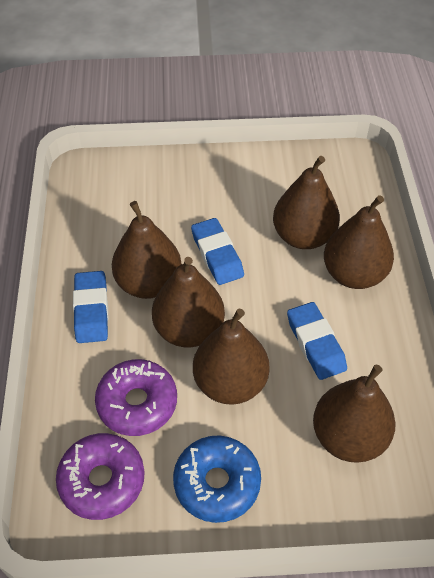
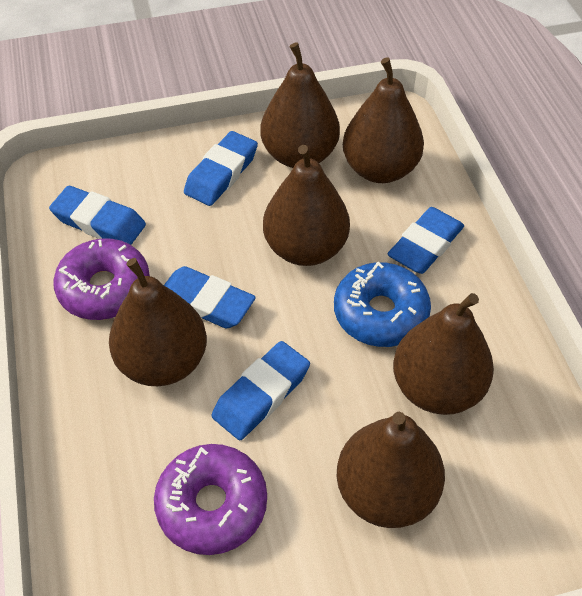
blue eraser: [73,271,108,343] [191,218,244,285] [287,302,347,380] = 3 -> [49,186,146,245] [164,266,256,328] [184,131,258,206] [212,341,310,440] [388,207,464,274] = 5

